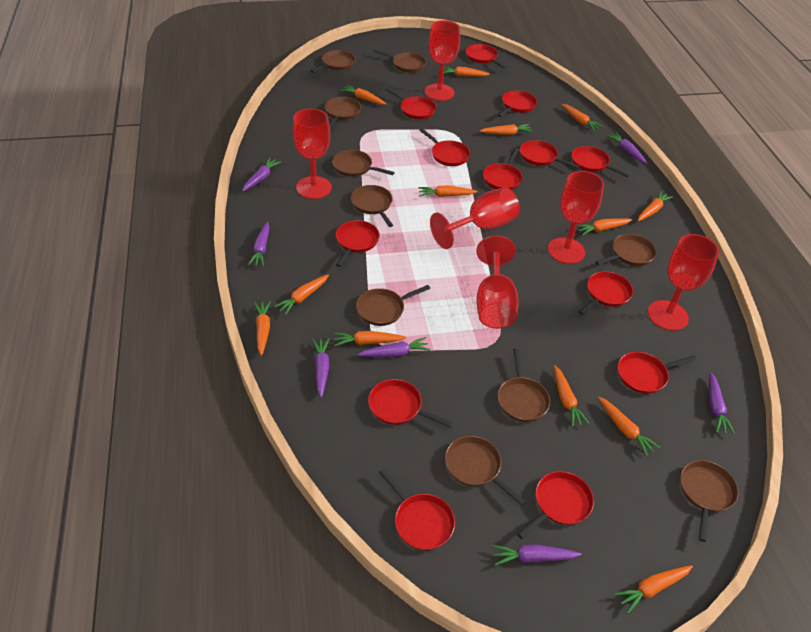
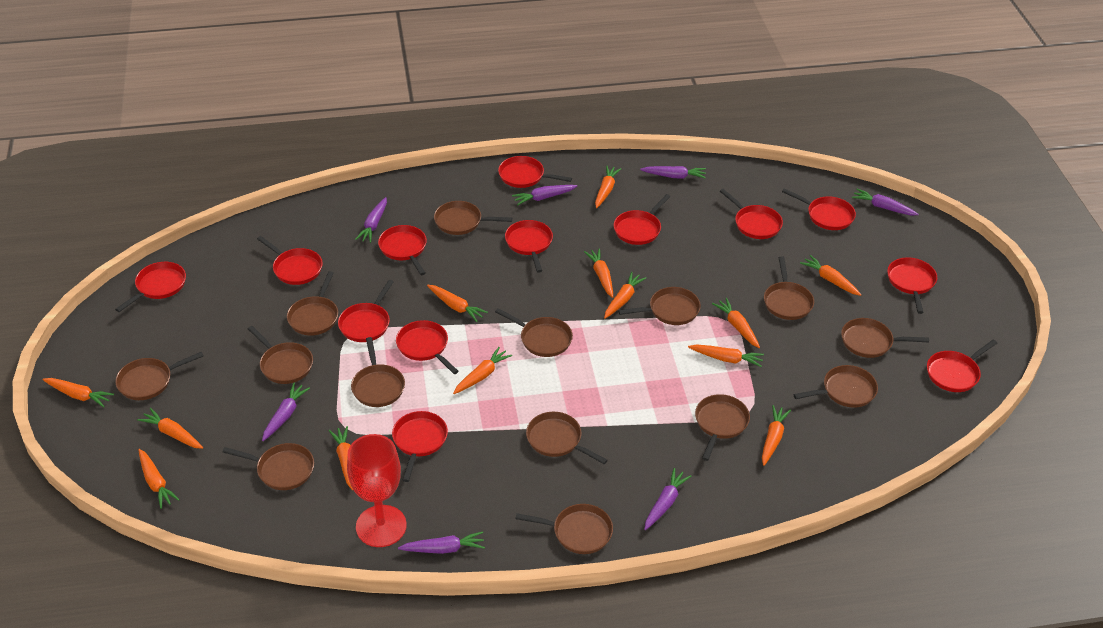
brown pan: [310,50,356,73] [325,97,361,128] [332,150,395,177] [351,185,393,227] [356,285,430,326] [373,49,426,73] [445,436,525,505] [498,348,550,422] [595,234,656,266] [680,460,738,542] = 10 -> [115,352,203,400] [222,443,314,490] [248,326,313,384] [287,271,338,336] [351,337,405,407] [434,201,512,235] [495,308,573,357] [516,504,613,554] [526,412,608,464] [618,287,701,325] [695,394,750,461] [764,256,814,320] [794,365,878,408] [841,318,929,358] = 14
red goblet: [292,108,332,199] [425,20,460,101] [430,187,520,249] [476,236,519,329] [548,171,604,264] [648,234,719,331] = 6 -> [347,434,407,547] = 1

